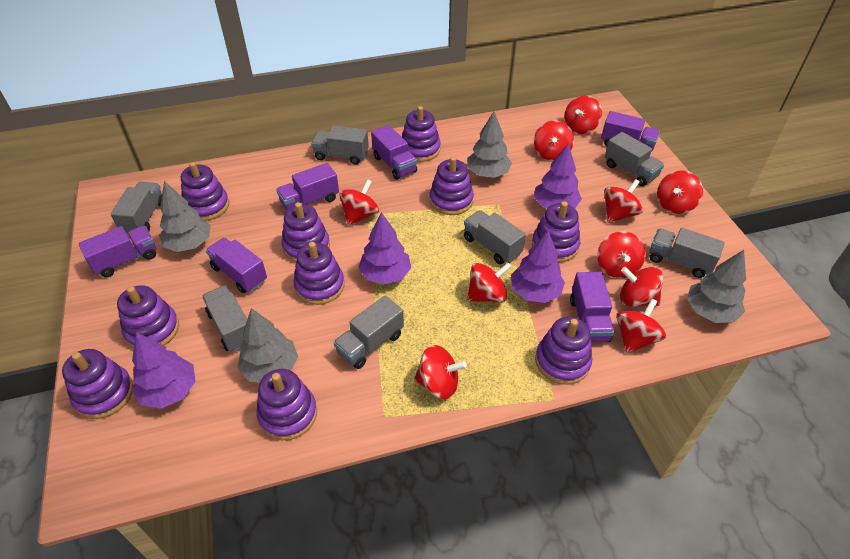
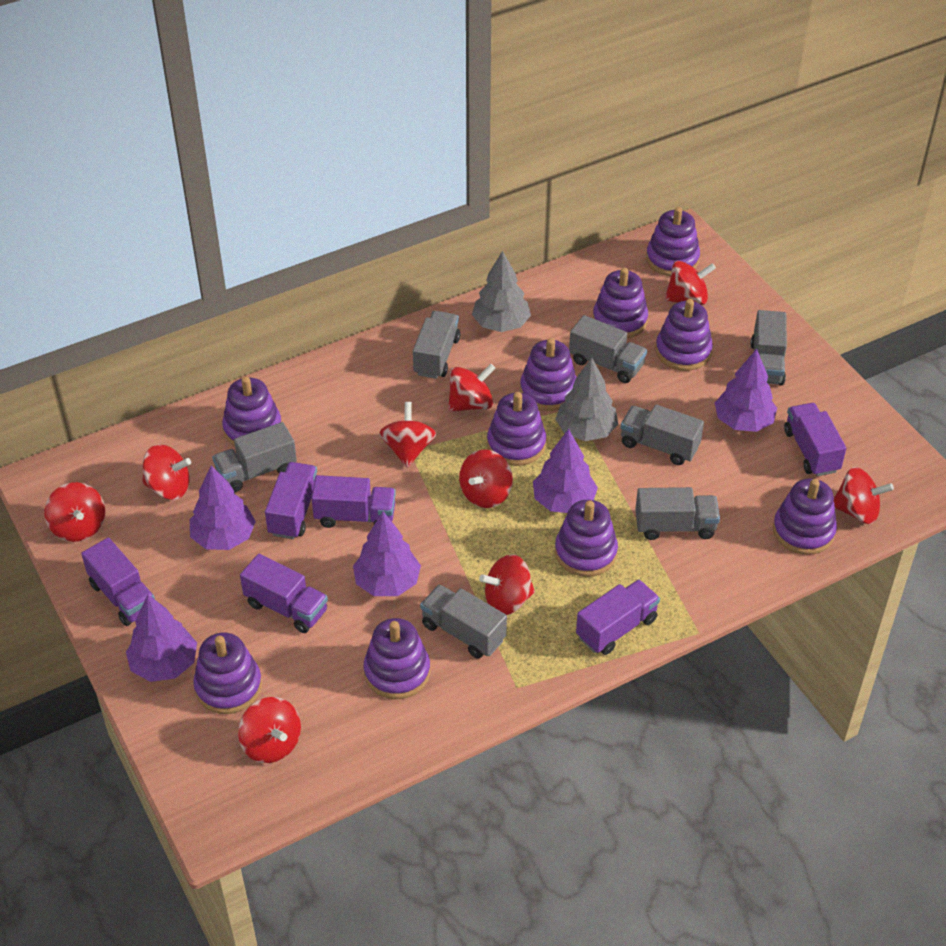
grey tree: [159,181,211,252] [238,308,298,383] [467,112,512,178] [687,250,746,323] = 4 -> [472,251,531,332] [555,358,618,441] = 2
purple tree: [132,332,196,409] [358,212,411,285] [511,230,565,303] [534,144,582,209] = 4 -> [126,594,197,682] [190,465,256,550] [353,511,421,596] [533,429,598,513] [715,349,777,432] = 5
red spinning top: [339,179,379,226] [414,345,467,399] [467,263,512,302] [534,120,574,161] [564,96,602,134] [597,231,646,278] [604,179,643,223] [616,299,666,353] [620,267,663,307] [657,170,703,214] = 10 -> [44,482,105,542] [142,444,191,500] [238,697,301,763] [379,402,436,468] [448,364,495,412] [459,449,513,508] [479,554,535,615] [665,261,716,305] [834,467,894,524] = 9

